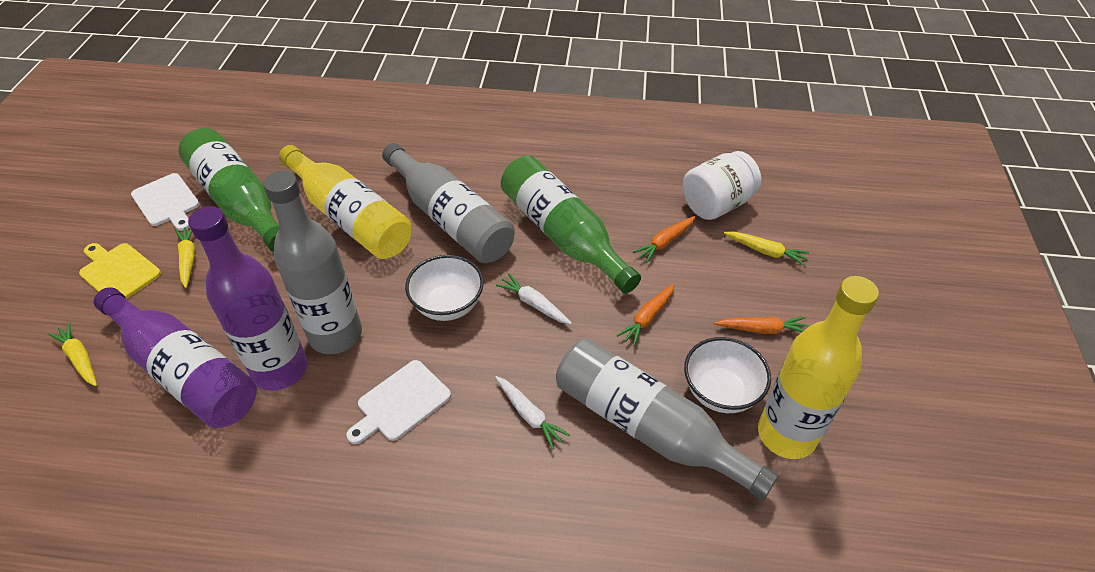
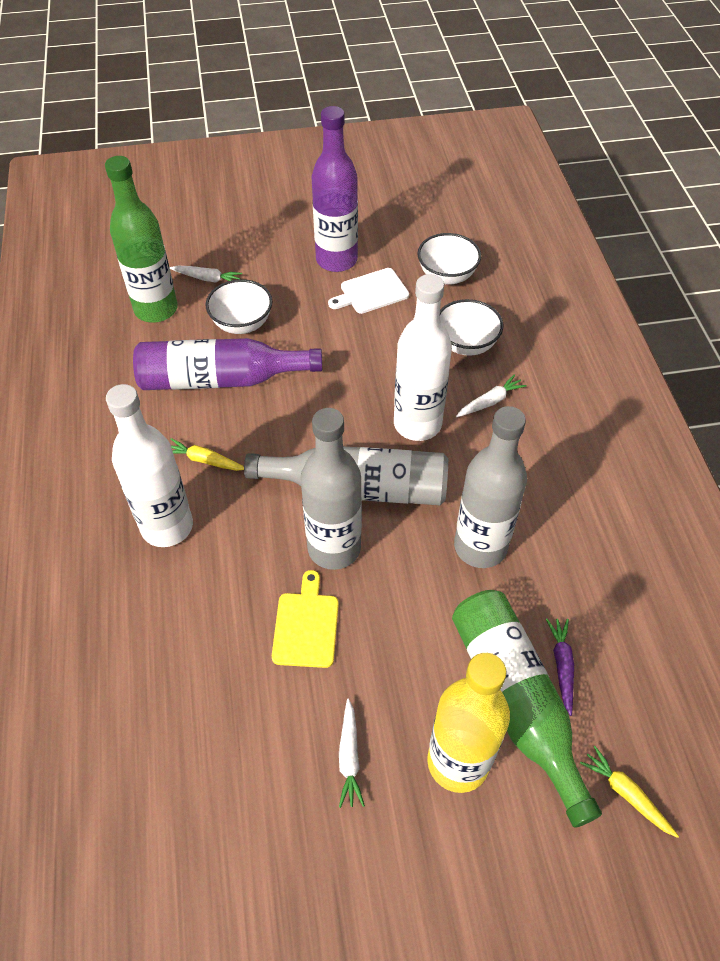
orange carrot: [616,283,675,346] [633,216,695,263] [714,317,808,334] = 3 -> none = 0
purple carrot: none = 0 -> [546,619,574,716] = 1
white bottle: none = 0 -> [106,384,193,547] [394,274,452,441] = 2
white bowl: [405,255,484,321] [684,337,771,413] = 2 -> [205,279,273,334] [417,233,481,285] [440,299,503,356] = 3
white carrot: [495,376,570,450] [496,274,572,324] = 2 -> [170,266,242,283] [339,698,365,808] [456,374,527,417] = 3
white cutting board: [131,173,199,231] [346,360,451,444] = 2 -> [328,268,409,314] = 1
white jar: [683,151,761,220] = 1 -> none = 0
yellow bottle: [279,145,412,259] [758,276,879,459] = 2 -> [427,653,510,793] = 1
yellow carrot: [48,322,97,386] [175,227,195,288] [724,232,809,266] = 3 -> [171,438,244,471] [580,746,679,838] = 2

